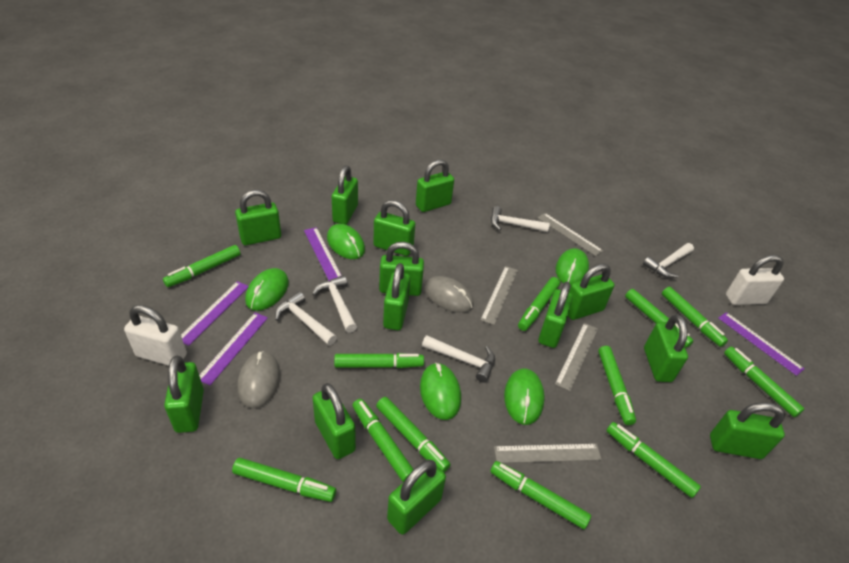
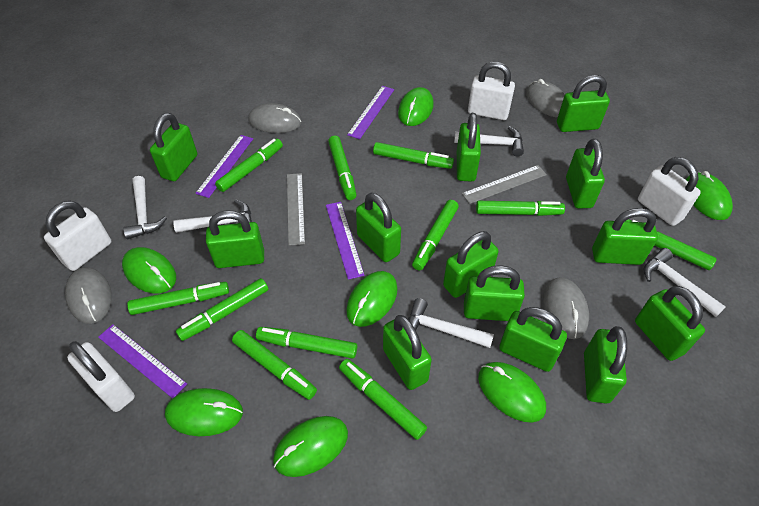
green marker: [163,245,240,287] [232,458,336,502] [334,353,424,368] [353,399,414,482] [376,397,451,472] [490,461,591,529] [518,277,560,331] [598,346,636,425] [606,422,701,498] [625,289,693,348] [662,287,728,347] [724,347,804,417] = 12 -> [127,282,229,315] [176,278,268,341] [215,139,283,192] [232,330,317,400] [256,327,357,359] [328,136,357,200] [339,359,427,440] [373,142,454,169] [412,200,459,271] [476,201,565,216] [625,219,717,270] = 11
green mouse: [245,268,289,311] [327,224,365,259] [420,363,461,420] [504,369,545,425] [556,248,589,286] = 5 -> [122,247,176,293] [165,388,243,436] [273,416,348,477] [346,271,398,327] [398,87,434,126] [478,362,546,423] [686,171,733,220] = 7
grey mouse: [237,351,280,409] [424,276,474,313] = 2 -> [65,267,112,324] [248,103,302,133] [526,79,565,117] [543,278,589,339] = 4
grey ruler: [480,266,518,325] [494,444,602,463] [537,213,603,256] [555,323,598,391] = 4 -> [287,173,305,246] [462,165,547,204] = 2
white padlock: [124,305,187,366] [726,255,784,305] = 2 -> [44,201,112,271] [67,341,135,412] [468,62,515,120] [638,157,701,226] = 4

